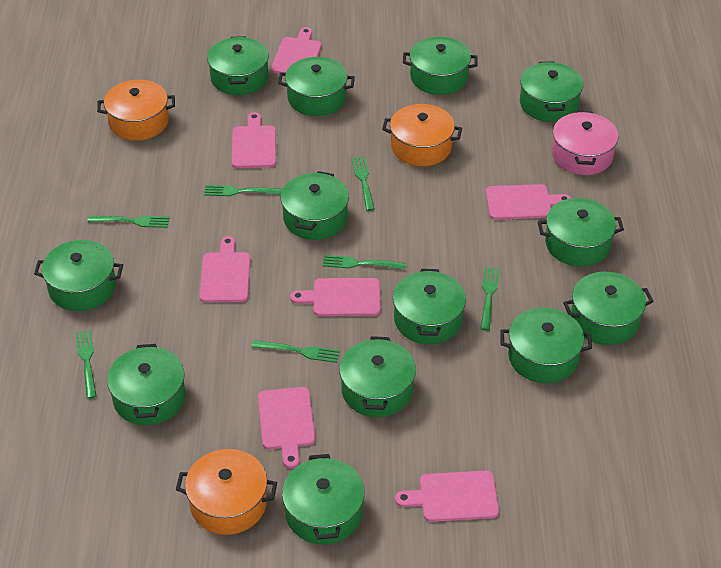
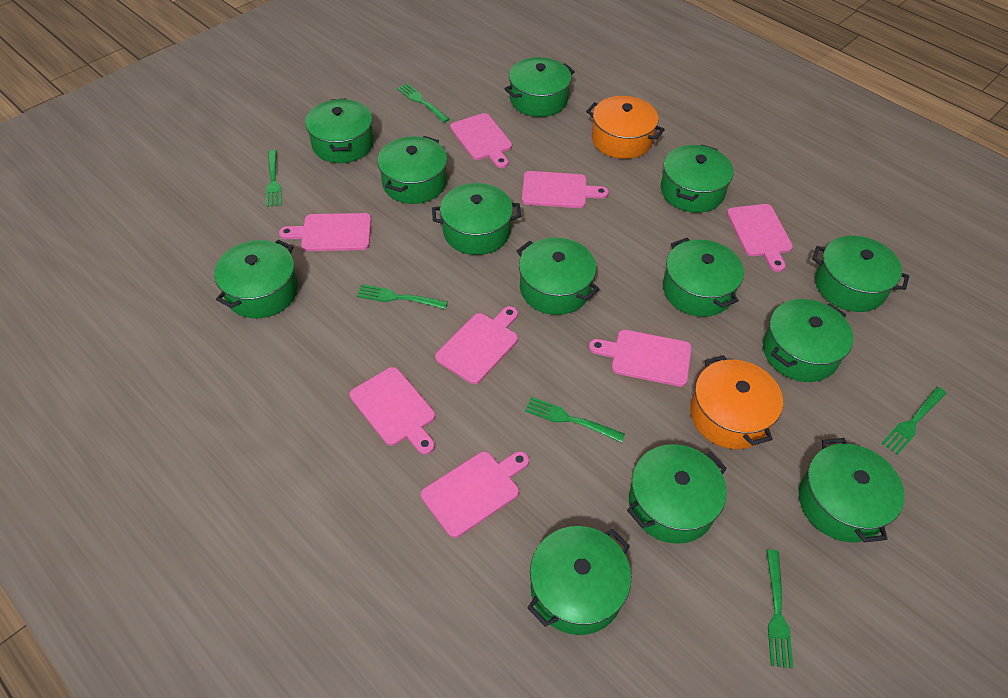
green fork: [75,330,97,399] [87,216,169,228] [204,185,283,196] [251,340,340,363] [322,255,406,270] [351,156,375,211] [480,267,499,331] = 7 -> [266,150,282,207] [357,284,448,309] [397,83,450,123] [525,397,625,443] [766,550,793,668] [882,387,946,455] = 6
orange pot: [97,80,175,141] [176,449,277,535] [382,104,462,166] = 3 -> [586,96,665,159] [690,355,783,449] = 2
pink cutting board: [199,236,250,302] [232,112,276,168] [258,387,315,469] [271,27,322,74] [290,278,380,316] [395,471,499,522] [486,184,571,220] = 7 -> [279,213,371,251] [350,367,435,455] [421,451,529,538] [435,306,518,384] [450,113,512,168] [522,171,609,208] [589,330,692,387] [727,204,793,272] = 8
pink pot: [552,111,619,175] = 1 -> none = 0

